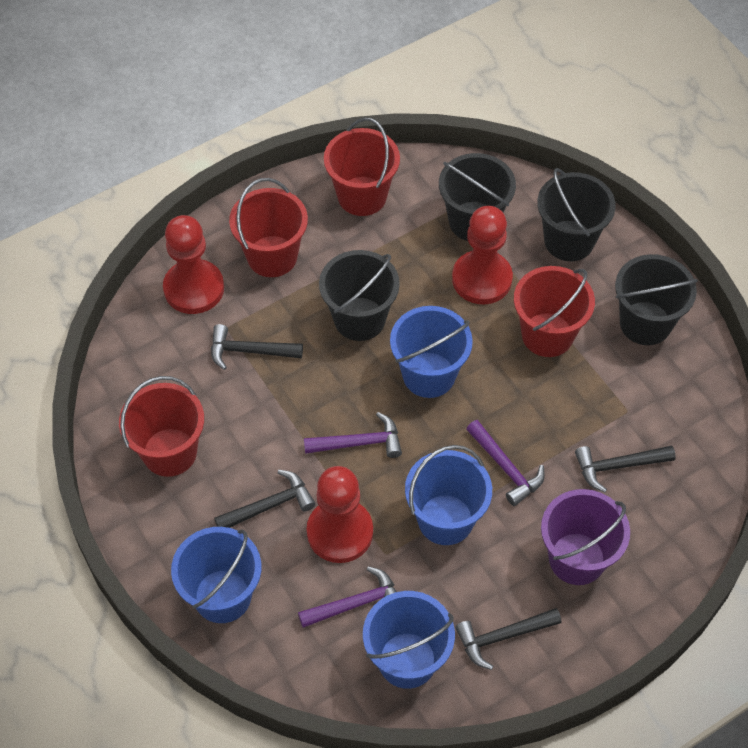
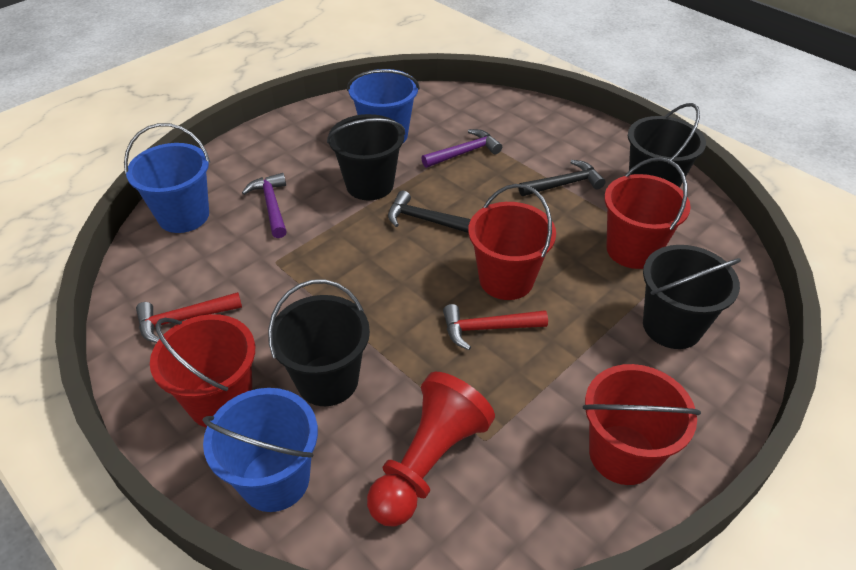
black hammer: [211,324,303,370] [214,470,316,528] [455,608,562,670] [575,446,676,492] = 4 -> [388,191,471,233] [519,160,606,196] = 2
blue bucket: [171,527,261,623] [363,591,455,689] [390,306,473,398] [405,445,492,545] = 4 -> [124,123,210,233] [203,388,318,512] [347,69,420,143] = 3
purple bucket: [541,489,630,585] = 1 -> none = 0
purple hammer: [298,566,396,628] [304,412,402,458] [466,420,545,506] = 3 -> [242,173,287,238] [421,129,502,168] = 2
red hammer: none = 0 -> [136,292,242,343] [443,304,548,350] = 2
red pawn: [163,215,224,314] [307,466,373,563] [452,206,513,304] = 3 -> [367,372,495,527] = 1

